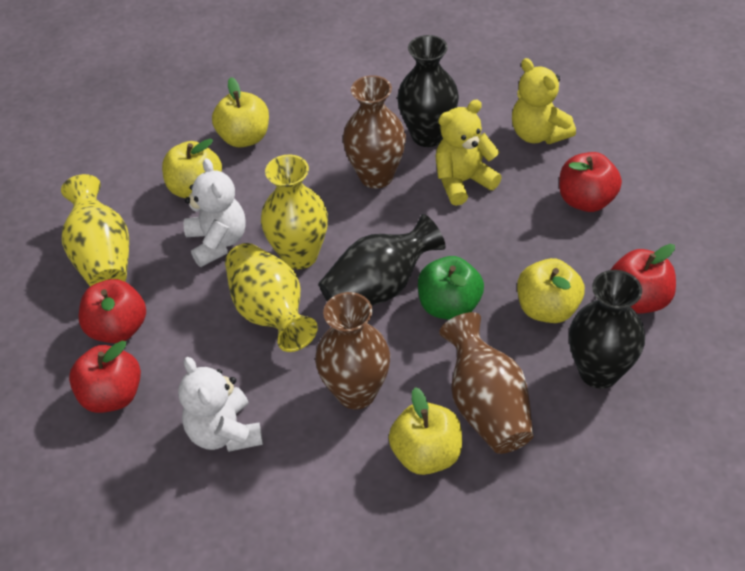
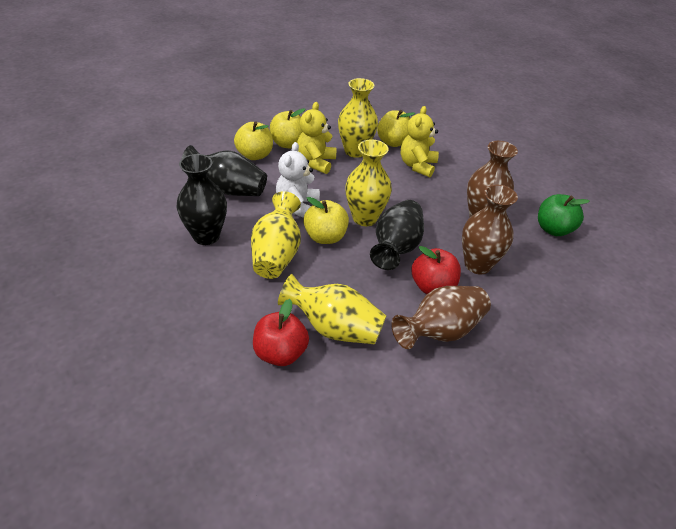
red apple: [69,340,141,413] [78,279,146,343] [559,152,622,212] [611,244,676,314] = 4 -> [253,299,309,366] [411,246,461,294] = 2
white teddy bear: [178,357,263,452] [184,158,246,267] = 2 -> [276,142,320,218] = 1
yellow vase: [61,174,129,287] [225,243,318,352] [261,155,328,269] = 3 -> [251,191,301,279] [278,274,386,345] [338,78,378,158] [345,139,392,226] = 4

